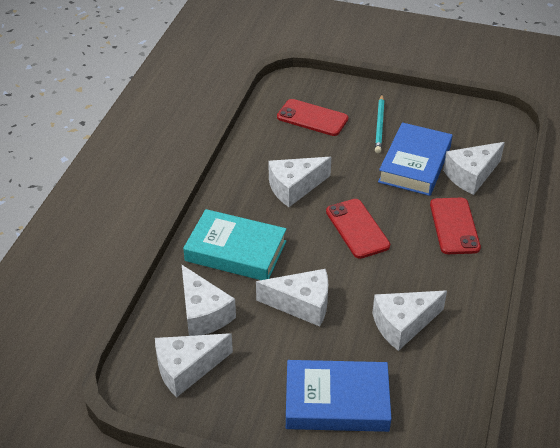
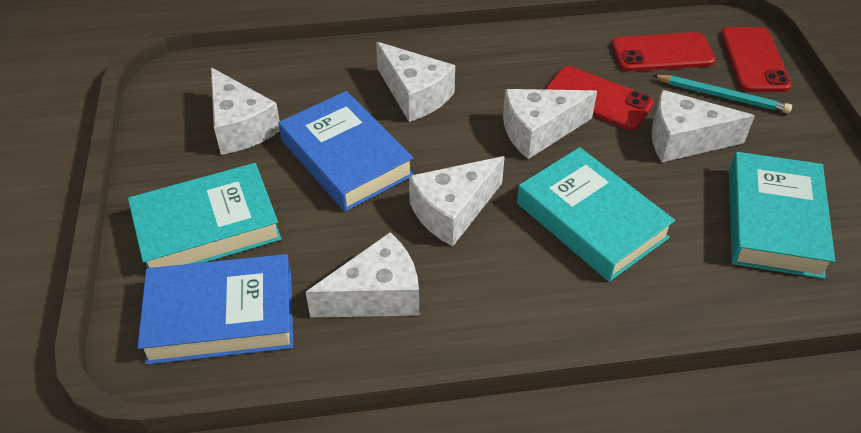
turquoise book: [183,209,286,280] = 1 -> [128,163,282,268] [517,147,675,282] [729,152,835,279] = 3

